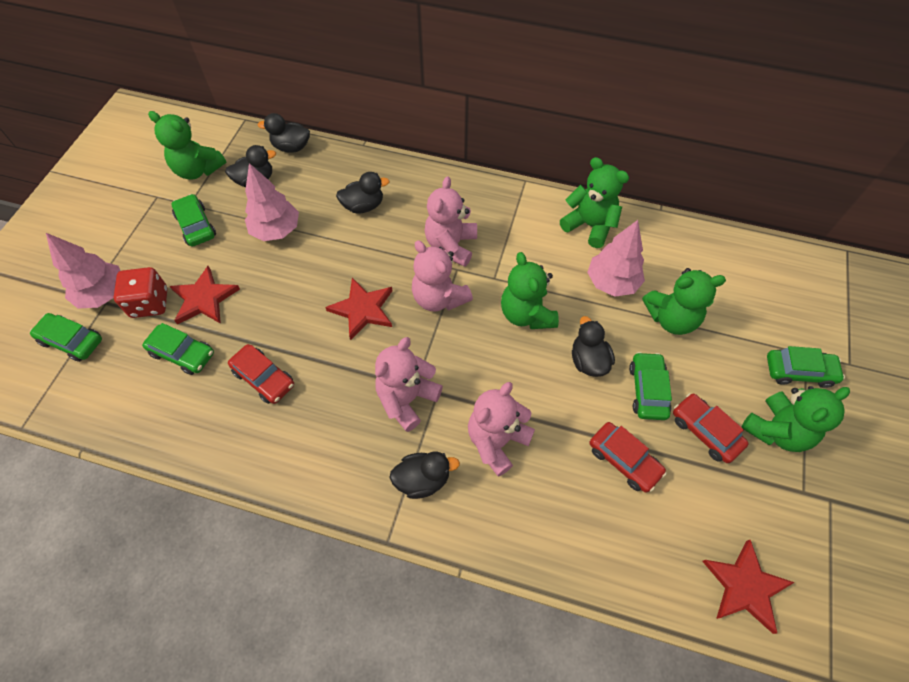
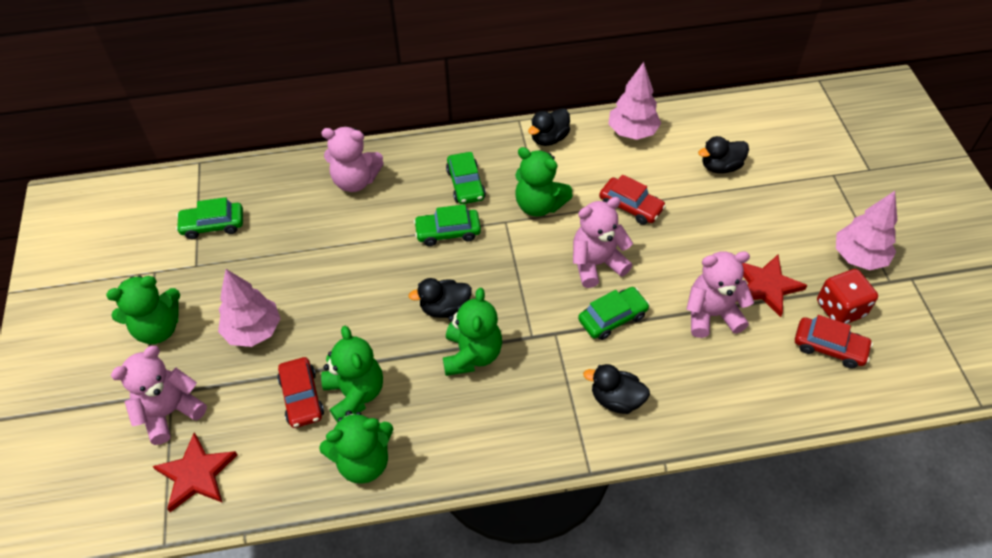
black duck: [225,145,276,187] [258,113,310,153] [336,172,389,214] [390,451,460,499] [572,316,615,377] = 5 -> [408,278,472,318] [528,108,570,146] [583,364,650,414] [698,136,749,174] = 4
green car: [30,313,102,362] [142,323,214,375] [171,194,216,247] [629,352,672,420] [767,346,845,388] = 5 -> [176,197,243,239] [414,204,481,246] [446,152,486,204] [578,287,650,340] = 4
red star: [170,266,240,324] [325,278,393,340] [702,540,795,634] = 3 -> [152,432,237,512] [736,255,807,317] = 2

